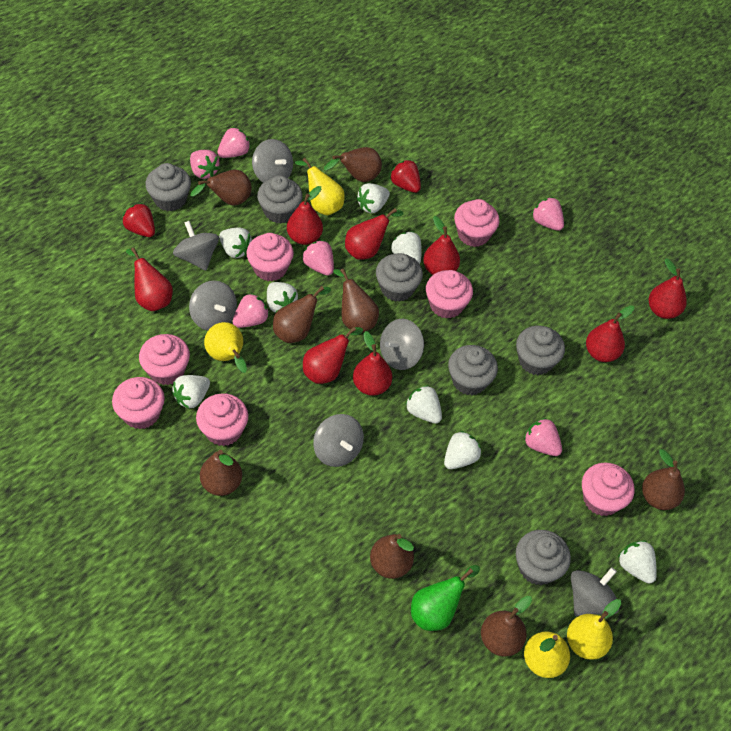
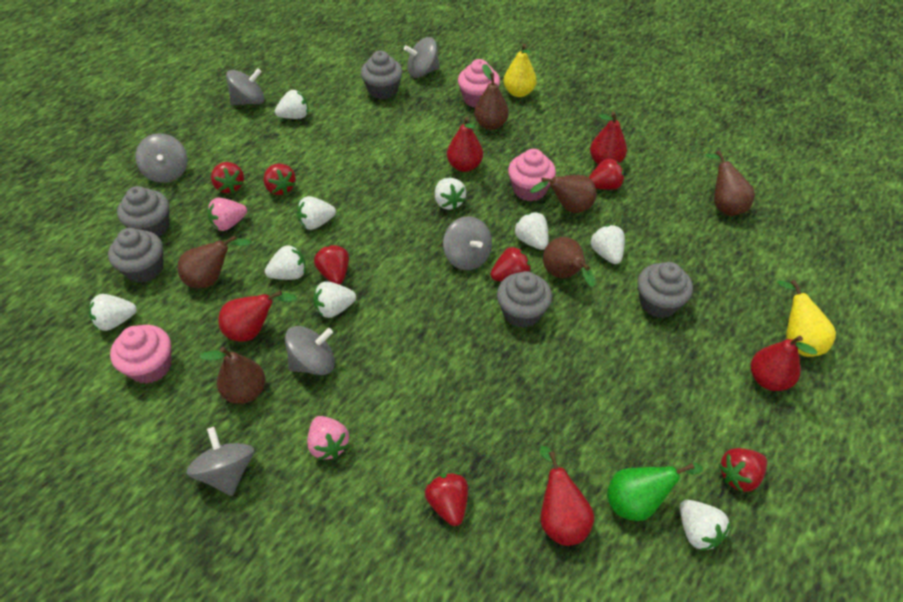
brown pear: [191,170,252,206] [200,450,242,496] [273,286,331,343] [324,147,382,182] [333,268,379,332] [370,534,414,579] [481,596,532,657] [642,449,685,510] = 8 -> [178,235,251,288] [199,347,265,404] [474,64,509,130] [530,175,596,213] [543,237,596,287] [705,150,755,216] = 6
grey cupcake: [145,163,191,211] [257,175,303,224] [376,253,423,302] [448,345,498,395] [516,326,565,375] [516,530,571,585] = 6 -> [108,228,163,283] [117,186,169,237] [361,51,402,99] [497,271,552,328] [638,262,693,318] = 5
pink cupcake: [112,377,165,429] [139,334,190,385] [196,394,248,446] [246,233,294,281] [426,270,473,319] [454,199,500,247] [582,462,635,516] = 7 -> [110,325,171,384] [458,59,500,107] [508,149,556,201] = 3
pink strawberry: [190,150,220,179] [217,127,251,158] [233,293,269,328] [302,240,334,275] [524,418,562,456] [532,197,564,231] = 6 -> [208,198,247,231] [307,416,349,460] = 2
red pear: [126,248,173,311] [287,186,323,245] [303,327,363,384] [345,208,403,260] [353,331,392,396] [423,216,460,275] [586,305,634,362] [649,258,687,319] = 8 -> [218,291,297,342] [447,117,483,172] [539,446,594,546] [590,112,627,165] [751,336,817,391] = 5
red strawberry: [123,203,155,237] [390,160,421,193] = 2 -> [211,162,244,193] [264,164,296,195] [314,245,349,285] [425,473,468,526] [490,246,531,281] [589,159,624,190] [719,448,767,492] = 7
white strawberry: [172,375,210,408] [219,227,252,258] [267,282,298,313] [357,183,390,213] [391,232,422,264] [405,385,442,424] [444,431,481,469] [618,540,657,584] = 8 -> [88,294,137,331] [265,245,306,280] [275,90,308,119] [297,196,336,230] [313,281,356,318] [435,178,466,210] [514,212,548,250] [591,225,625,264] [680,500,730,551] = 9
yellow pear: [204,322,247,373] [295,158,345,215] [524,631,570,678] [567,599,621,660] = 4 -> [503,44,537,97] [777,280,836,357] = 2

